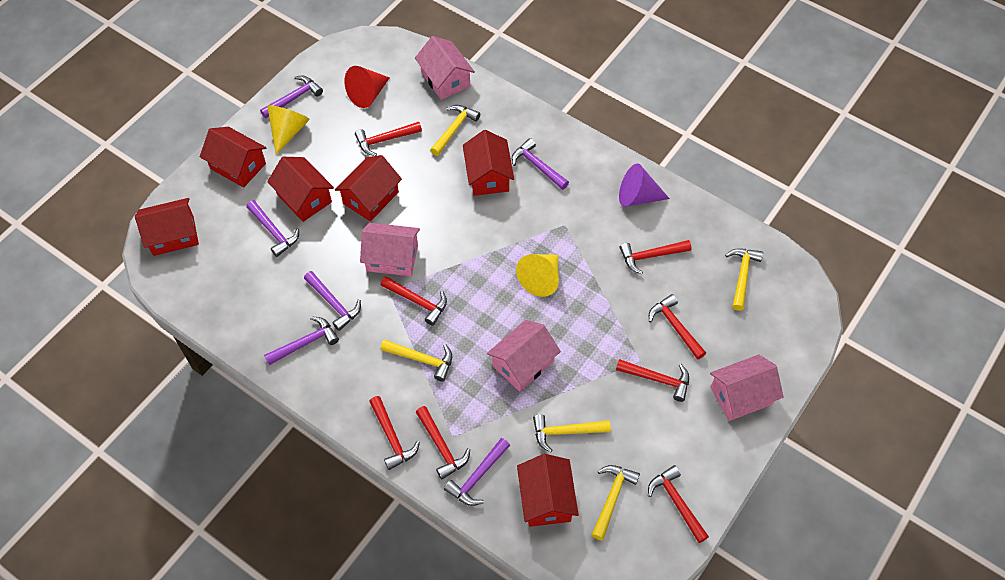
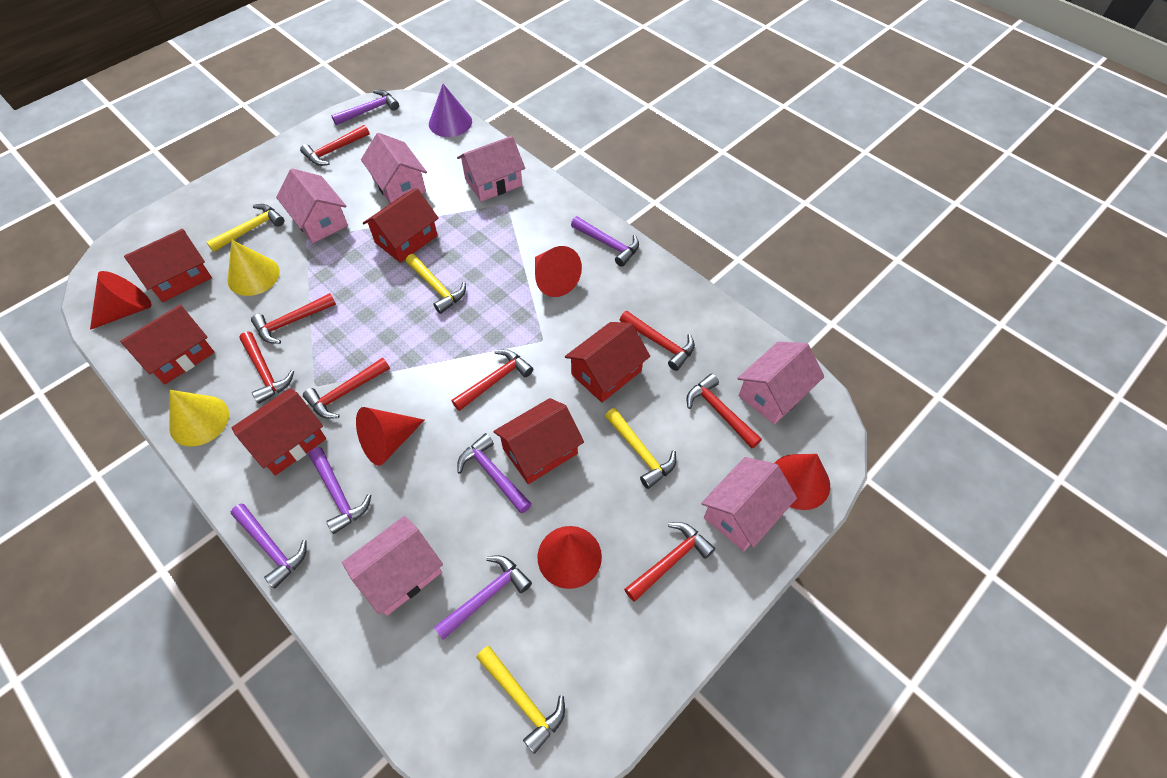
pink house: [360,223,420,276] [415,36,475,100] [487,320,561,392] [710,355,784,421] = 4 -> [276,169,348,243] [342,516,443,616] [361,133,427,204] [457,136,525,202] [701,457,797,551] [737,342,824,424] = 6
red cone: [344,66,390,108] = 1 -> [90,271,151,330] [356,407,424,466] [535,246,582,297] [537,526,602,589] [775,454,830,510] = 5
yellow hammer: [381,339,452,382] [430,105,480,156] [533,414,611,453] [592,465,640,540] [725,248,763,311] = 5 -> [206,204,284,252] [406,254,466,314] [476,646,565,754] [605,408,676,489] = 4

